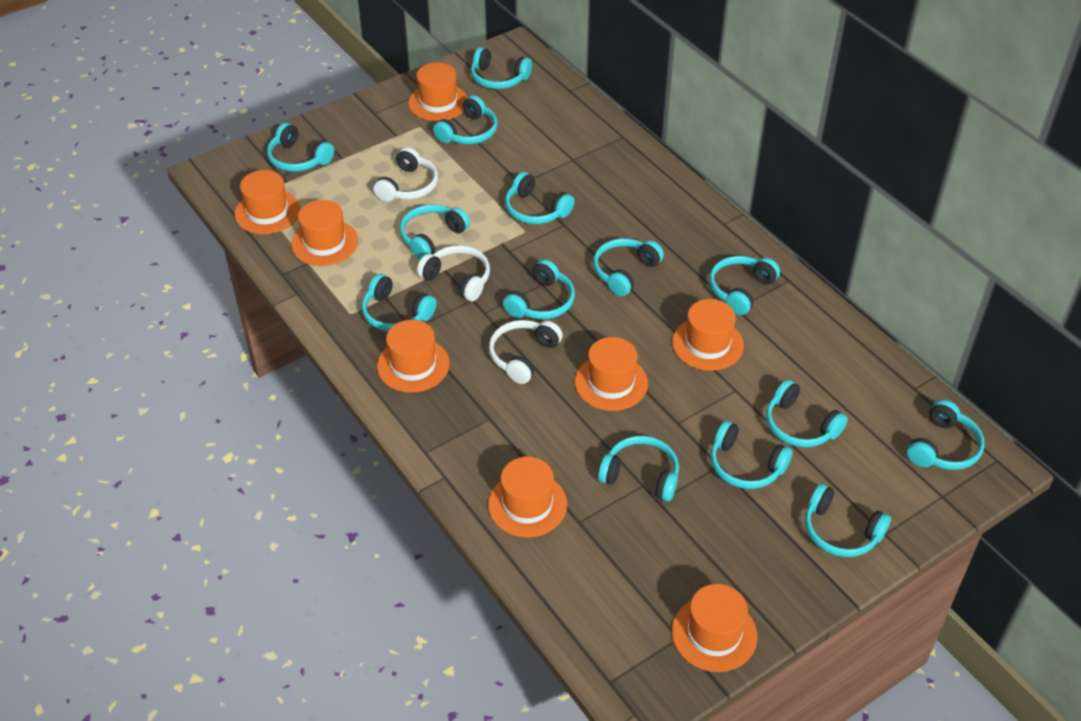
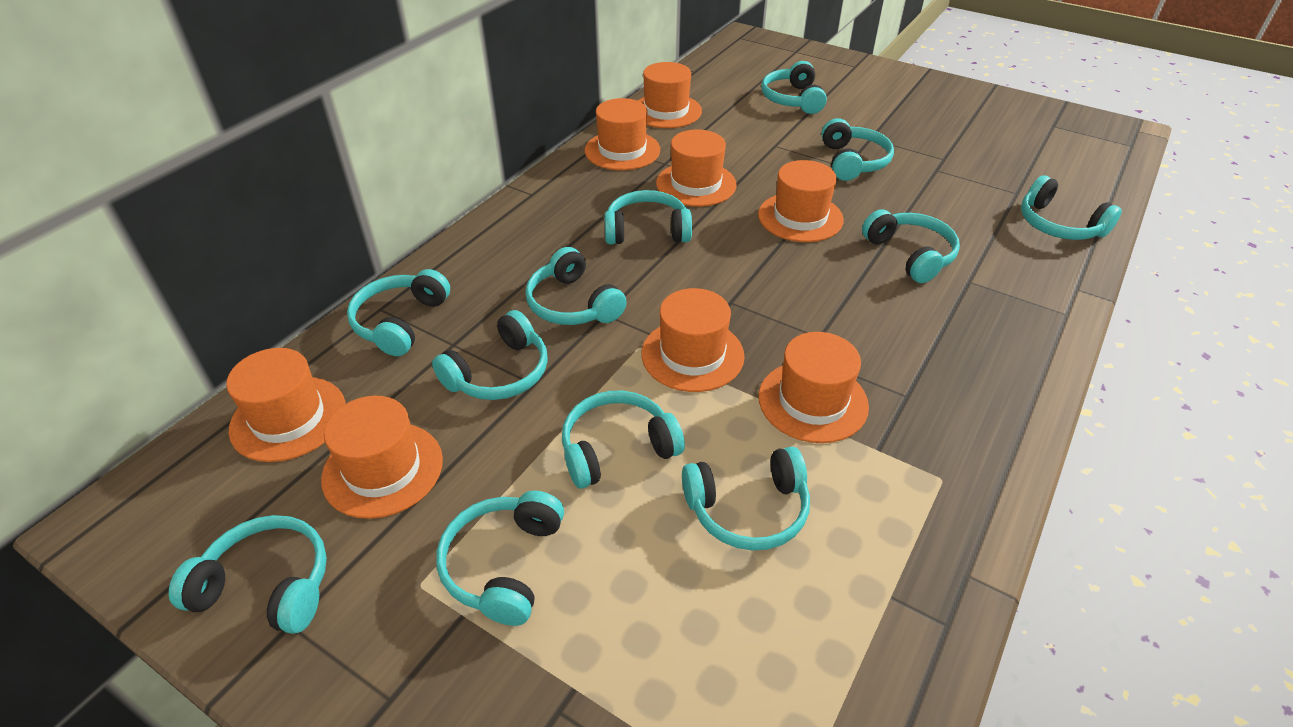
turquoise headphones: [267,123,334,172] [362,274,437,331] [400,205,470,260] [433,95,497,144] [471,47,532,89] [503,259,575,320] [505,172,575,224] [593,238,664,296] [598,436,679,502] [709,256,780,315] [711,421,793,489] [766,380,848,447] [805,484,891,557] [907,400,985,470] = 14 -> [169,515,327,634] [347,269,450,356] [432,310,548,400] [436,491,564,626] [525,247,627,325] [562,391,685,489] [605,190,692,245] [682,447,810,551] [761,61,827,114] [821,118,894,181] [862,209,960,283] [1021,175,1122,240] = 12
white headphones: [373,147,438,202] [417,245,490,301] [489,320,563,384] = 3 -> none = 0

